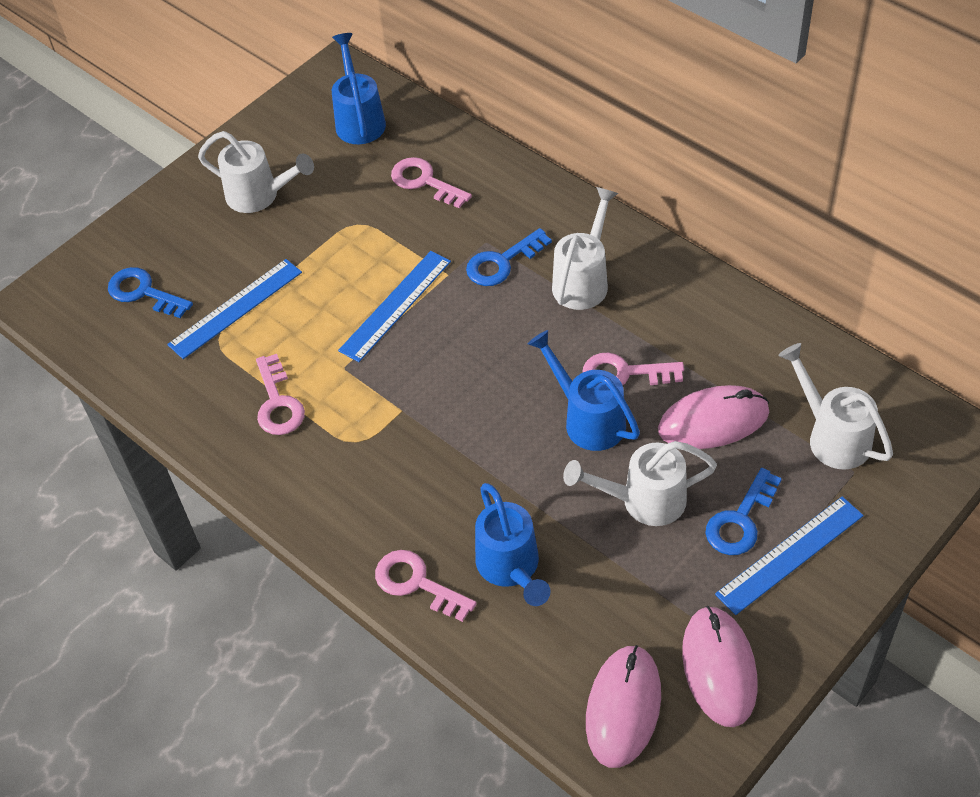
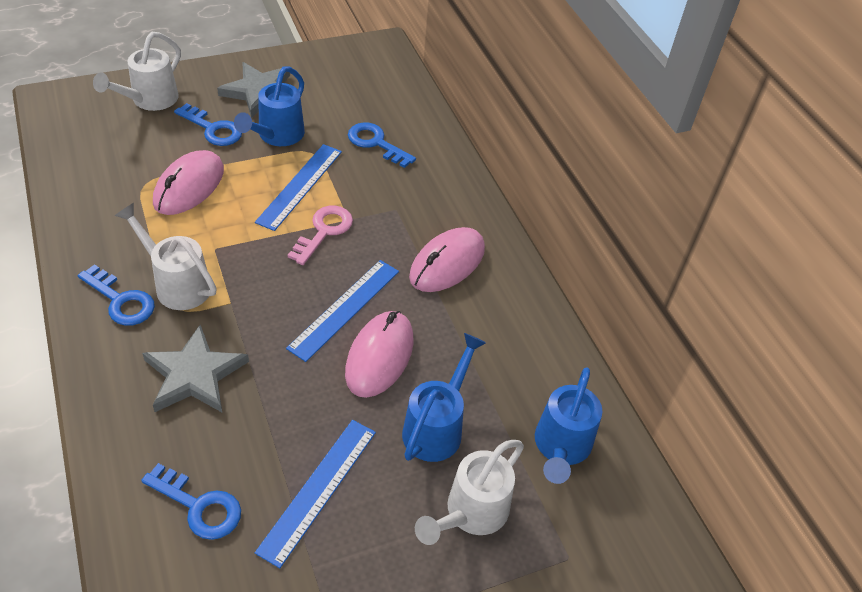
blue key: [108,267,193,318] [466,228,552,286] [706,468,782,555] = 3 -> [78,264,155,326] [141,463,241,540] [174,103,242,146] [348,123,416,168] = 4
grey star: none = 0 -> [142,325,249,412] [217,62,290,118] = 2
pink key: [256,354,305,435] [375,550,477,622] [391,157,472,208] [582,353,684,385] = 4 -> [288,206,353,265] = 1
white watering can: [198,131,314,213] [552,187,618,310] [563,441,717,526] [778,343,893,470] = 4 -> [93,32,181,111] [115,203,217,310] [415,440,524,545] = 3

